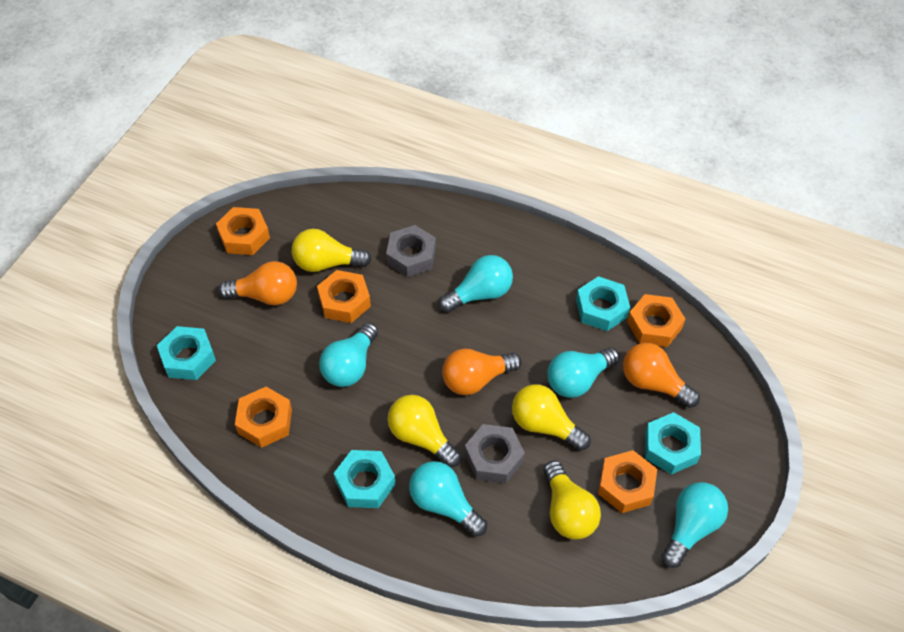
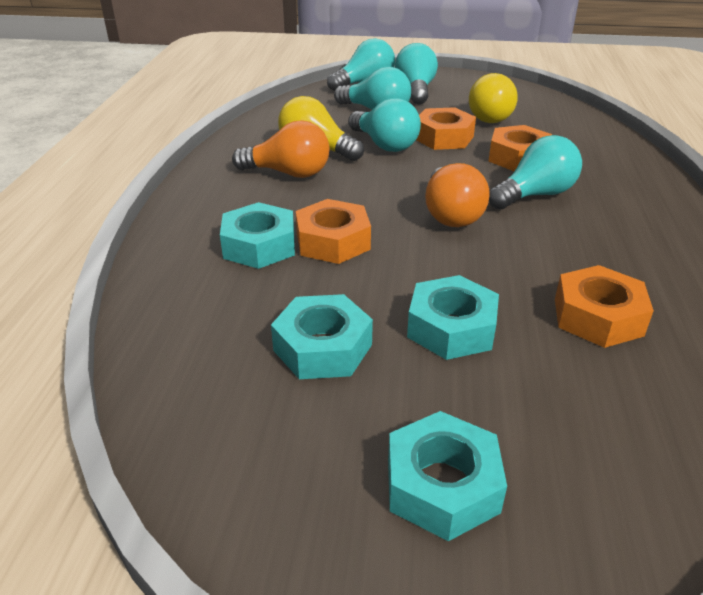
grey nut: [386,225,436,277] [465,424,525,483] = 2 -> none = 0
orange light bulb: [219,261,297,305] [442,348,522,395] [623,343,700,408] = 3 -> [232,120,329,178] [425,163,490,227] = 2
orange nut: [216,207,270,255] [235,387,292,448] [317,270,371,323] [598,450,657,513] [627,294,685,347] = 5 -> [296,199,371,264] [416,107,476,150] [489,125,552,171] [555,265,654,348] = 4
yellow light bulb: [292,229,372,272] [388,395,461,467] [512,384,591,451] [544,460,601,539] = 4 -> [278,96,364,161] [469,73,518,123] = 2

